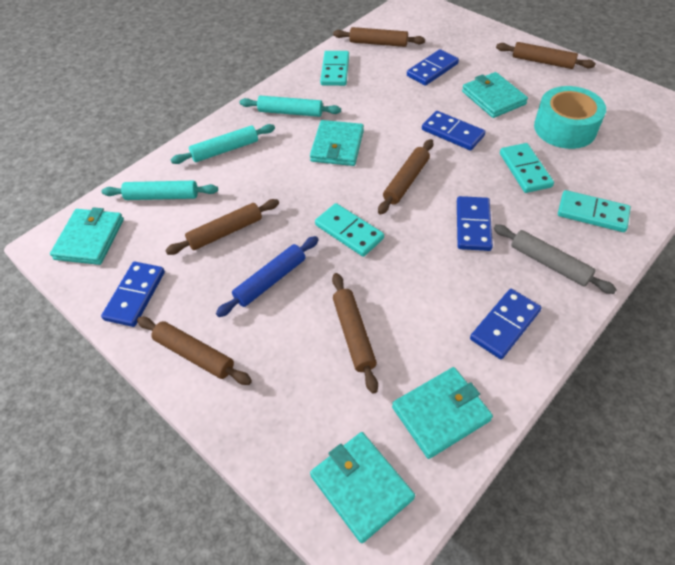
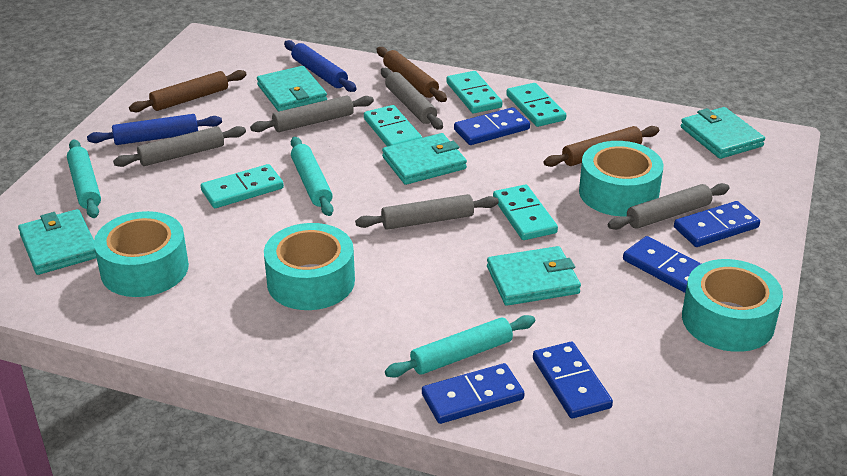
blue rolling pin: [216,236,319,317] = 1 -> [87,114,222,145] [284,40,356,92] = 2
brown rolling pin: [137,317,252,385] [165,199,279,255] [332,273,378,394] [333,27,425,47] [378,139,433,215] [496,42,596,69] = 6 -> [129,70,247,112] [377,47,447,102] [544,126,659,167] = 3
grey rolling pin: [494,224,617,294] = 1 -> [113,126,246,167] [250,95,374,132] [355,194,499,230] [381,68,443,129] [608,183,730,230] = 5
turquoise domino: [315,203,384,257] [320,51,349,86] [500,143,554,193] [558,190,631,232] = 4 -> [201,164,284,208] [364,105,422,146] [446,71,502,113] [493,185,558,240] [506,83,566,127] = 5
turquoise tape: [534,86,606,149] = 1 -> [94,211,189,297] [264,223,355,310] [579,141,663,216] [682,259,783,352] = 4

